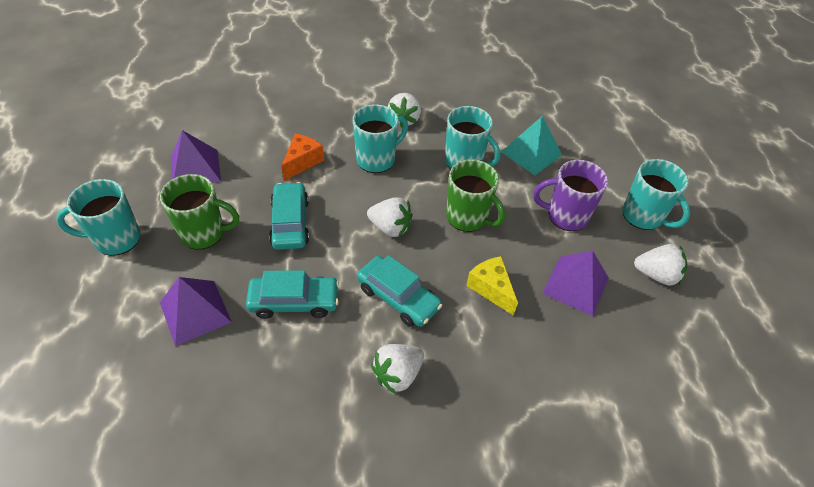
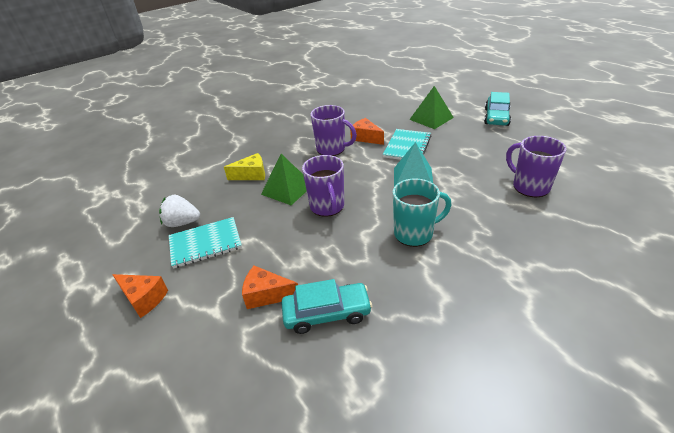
green mug: [160,174,239,250] [446,159,505,232] = 2 -> none = 0
green pyramid: none = 0 -> [261,154,307,205] [409,86,454,129] = 2
orange cheese: [281,134,324,181] = 1 -> [112,274,168,318] [242,266,298,309] [350,118,384,145] = 3
purple mug: [534,160,608,231] = 1 -> [302,155,344,217] [310,105,357,156] [506,136,566,197] = 3
purple pyramid: [160,277,232,346] [171,130,221,183] [542,250,609,316] = 3 -> none = 0
turquoise car: [246,270,339,319] [269,182,309,250] [357,255,443,327] = 3 -> [281,279,372,334] [484,92,511,126] = 2
turquoise mug: [56,179,141,256] [353,104,408,173] [445,106,500,169] [622,159,690,230] = 4 -> [393,179,451,247] = 1
turquoise notebook: none = 0 -> [169,217,242,269] [383,129,431,160] = 2
white strawberry: [367,197,412,237] [371,344,424,394] [388,93,421,128] [634,244,687,285] = 4 -> [159,195,200,227] = 1

